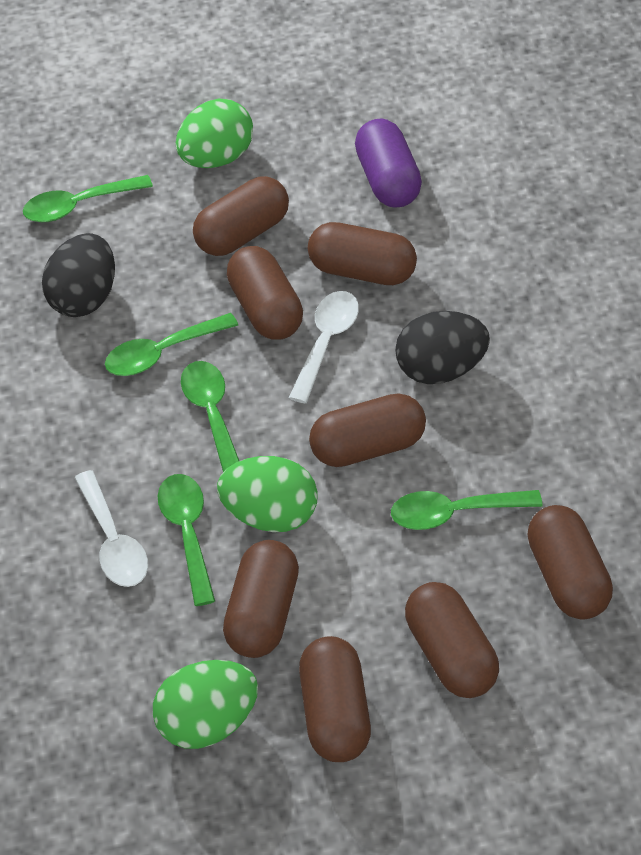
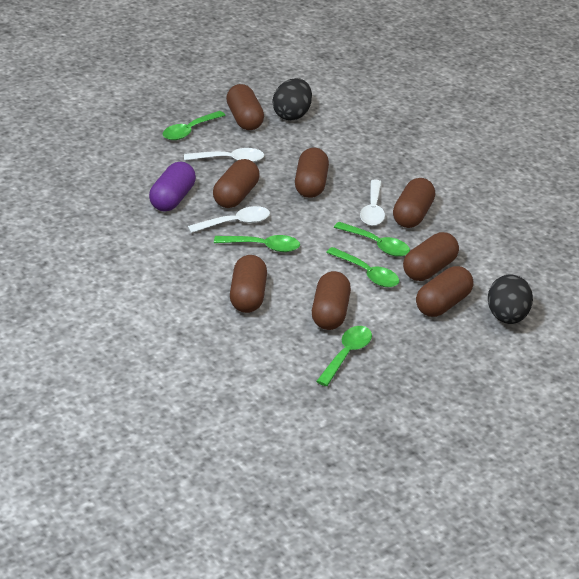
green egg: [153,660,258,749] [176,99,253,168] [217,456,318,532] = 3 -> none = 0
white spoon: [74,470,148,587] [289,291,359,403] = 2 -> [184,148,264,162] [188,206,270,233] [360,179,385,226] = 3

